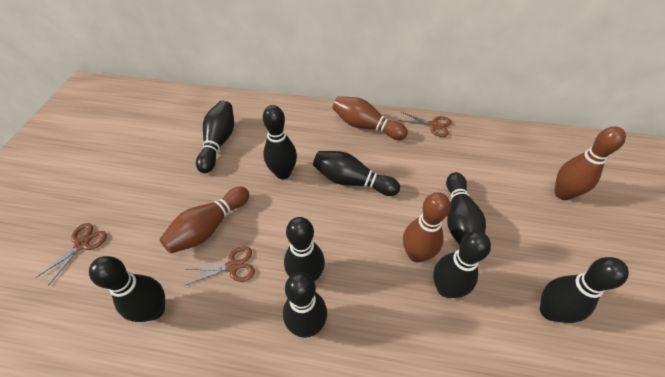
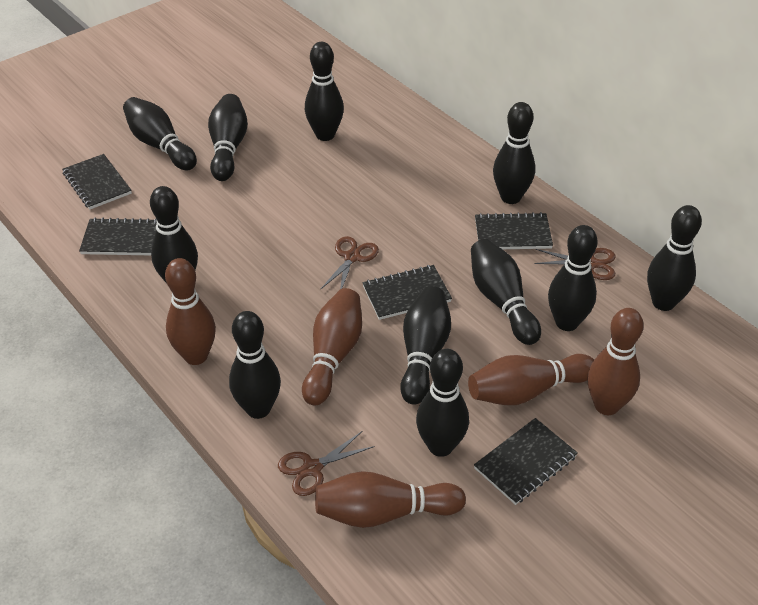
black bowling pin: [89,256,165,322] [196,101,234,173] [263,105,297,179] [283,272,327,338] [284,217,325,282] [313,151,400,196] [433,231,491,298] [446,172,486,245] [540,257,629,323] = 9 -> [123,97,197,170] [150,186,198,282] [208,94,248,181] [229,311,281,419] [305,42,344,141] [400,286,451,405] [416,349,469,457] [471,239,541,345] [493,102,535,204] [548,225,598,331] [647,205,702,311] = 11
black notebook: none = 0 -> [62,154,132,209] [79,217,157,255] [362,265,452,320] [474,418,578,505] [475,212,553,249] = 5
brown bowling pin: [160,187,249,254] [332,96,408,140] [403,192,451,262] [554,126,626,200] = 4 -> [165,258,216,365] [302,288,362,406] [315,471,466,528] [468,354,594,405] [588,308,644,415] = 5

